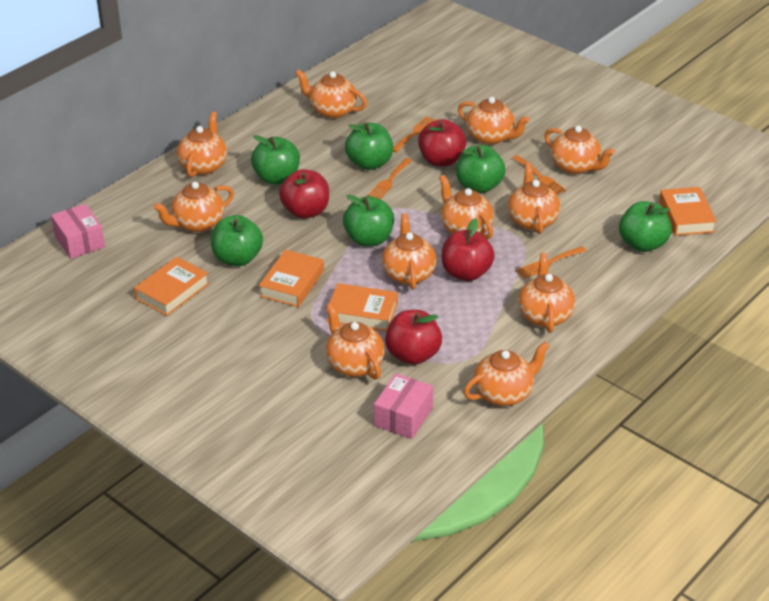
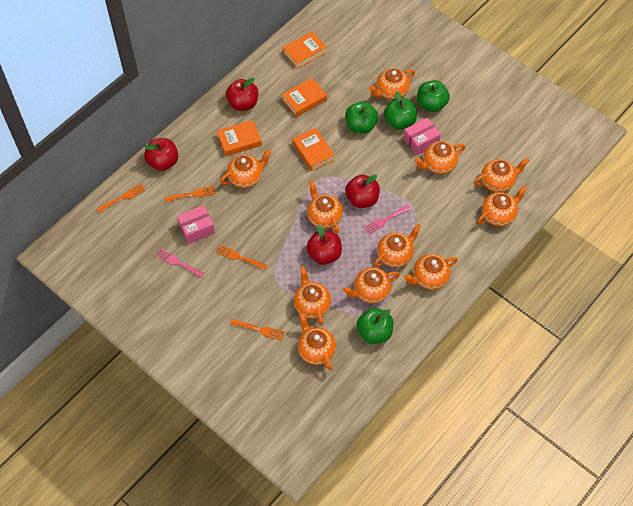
green apple: [211,215,263,266] [251,135,300,185] [343,195,394,247] [345,123,393,170] [456,145,505,193] [619,201,672,252] = 6 -> [345,101,378,134] [356,308,393,344] [384,91,417,130] [417,80,450,112] = 4
pink fork: none = 0 -> [156,249,204,278] [363,205,410,235] = 2

